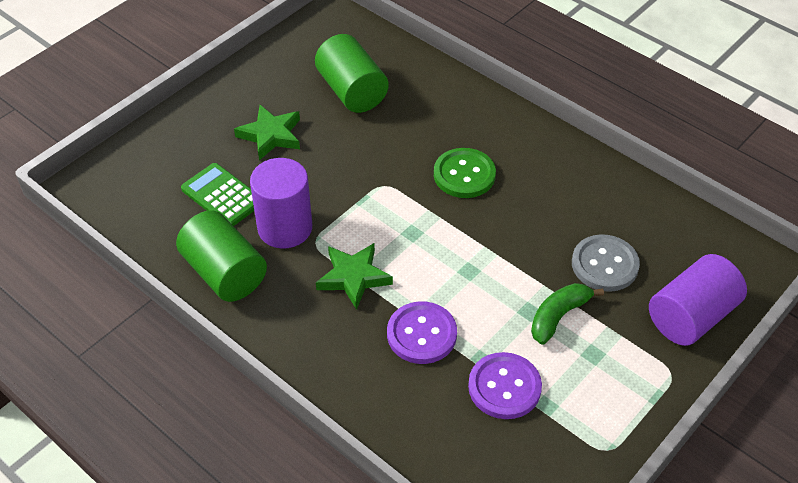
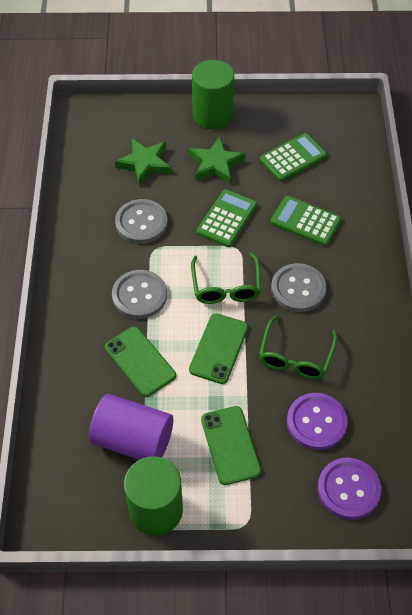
green banana: [531,283,604,345] = 1 -> none = 0
green button: [434,148,496,198] = 1 -> none = 0
green calculator: [181,163,254,226] = 1 -> [197,189,257,247] [260,133,327,182] [270,196,342,246] = 3
green glasses: none = 0 -> [191,252,261,304] [259,315,338,379] = 2
green phone: none = 0 -> [105,327,176,397] [189,313,248,384] [201,406,261,485] = 3
grey button: [572,234,640,292] = 1 -> [112,270,167,319] [115,199,167,244] [271,263,326,312] = 3
purple cylinder: [250,158,312,249] [649,254,747,346] = 2 -> [89,394,173,460] = 1

